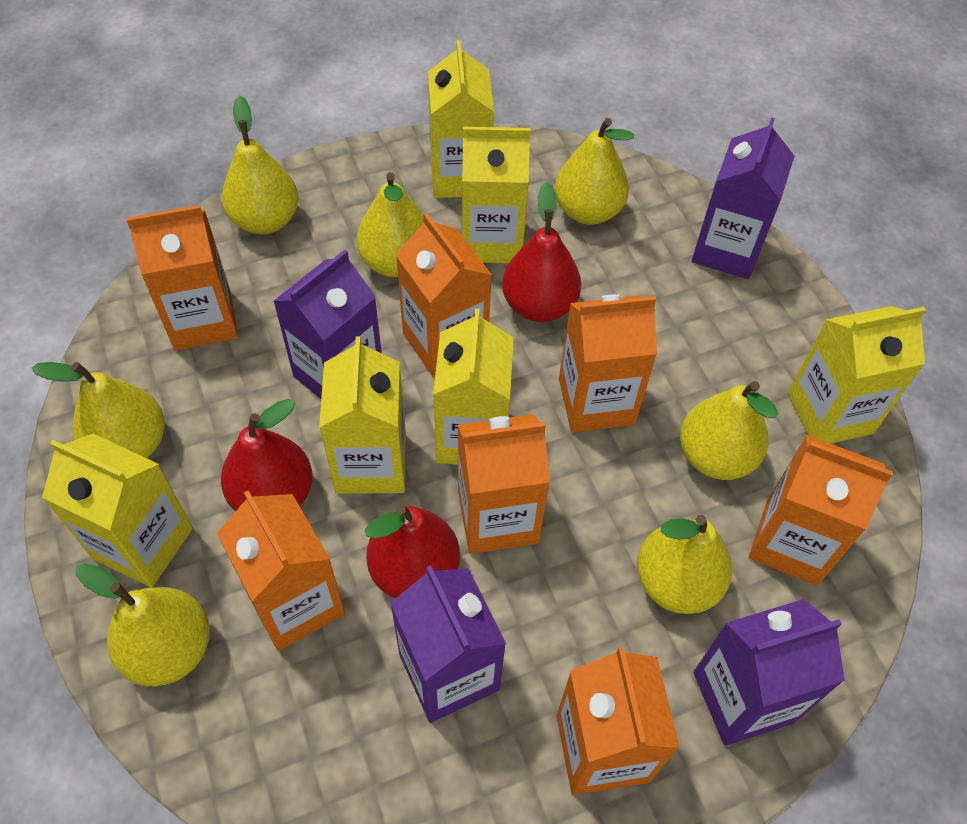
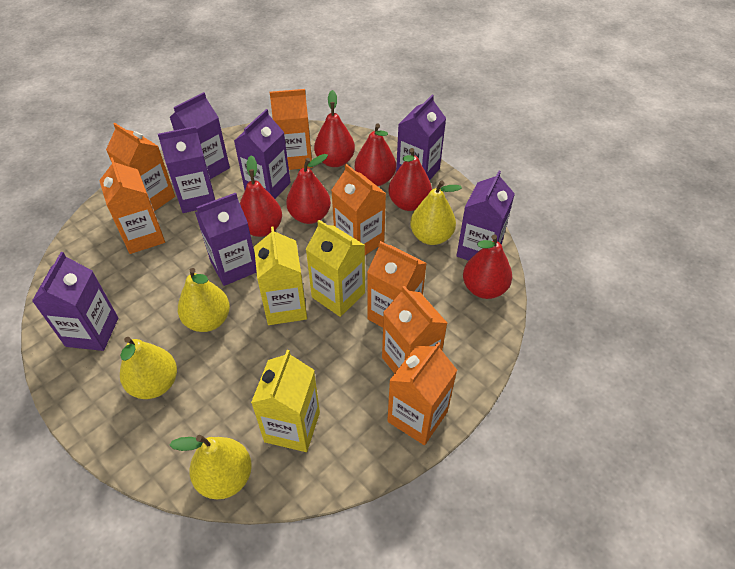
purple carton: [273,250,382,399] [390,565,506,723] [692,117,795,279] [693,599,845,746] = 4 -> [32,252,118,351] [158,126,215,213] [170,92,230,179] [195,193,257,286] [234,109,291,199] [396,95,446,181] [456,171,515,261] = 7
red pear: [221,398,313,511] [365,504,460,598] [502,182,581,322] = 3 -> [240,155,282,237] [286,154,331,224] [314,90,355,167] [355,124,396,186] [388,148,432,211] [463,234,512,299] = 6
yellow carton: [42,434,193,588] [319,336,406,494] [428,40,494,198] [433,308,514,465] [462,127,531,263] [788,306,926,444] = 6 -> [251,350,320,452] [254,227,307,325] [306,220,365,317] = 3
yellow pear: [31,362,165,458] [76,563,210,686] [222,96,299,234] [356,172,424,277] [555,118,634,225] [637,515,732,614] [680,381,778,480] = 7 -> [120,337,177,399] [170,435,252,499] [178,268,230,332] [410,181,462,245] = 4

